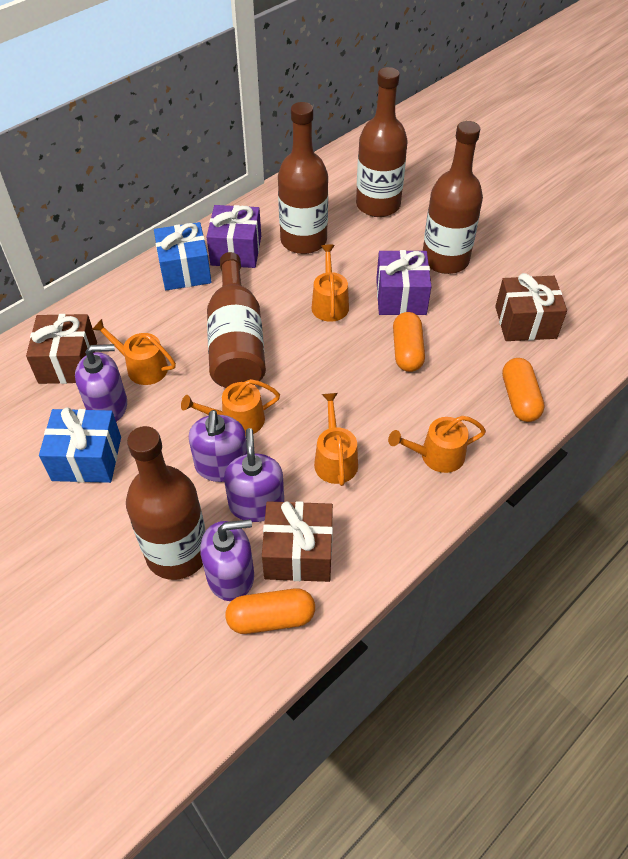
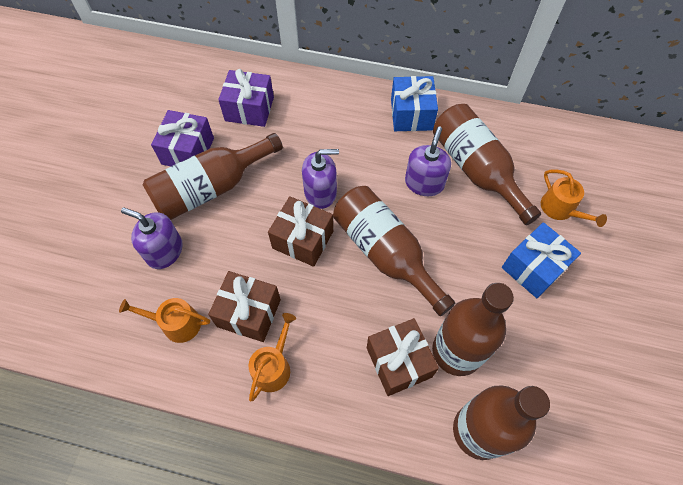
orange capsule: [225,588,315,634] [393,312,425,372] [502,358,545,422] = 3 -> none = 0
orange watering can: [92,319,176,385] [181,379,280,435] [311,245,349,322] [314,393,358,486] [388,416,486,473] = 5 -> [119,298,210,343] [249,313,296,401] [541,170,607,227] = 3
purple soap dispenser: [75,344,127,422] [189,410,247,482] [200,519,254,601] [224,428,284,522] = 4 -> [121,208,183,269] [302,149,339,209] [405,127,451,196] = 3

